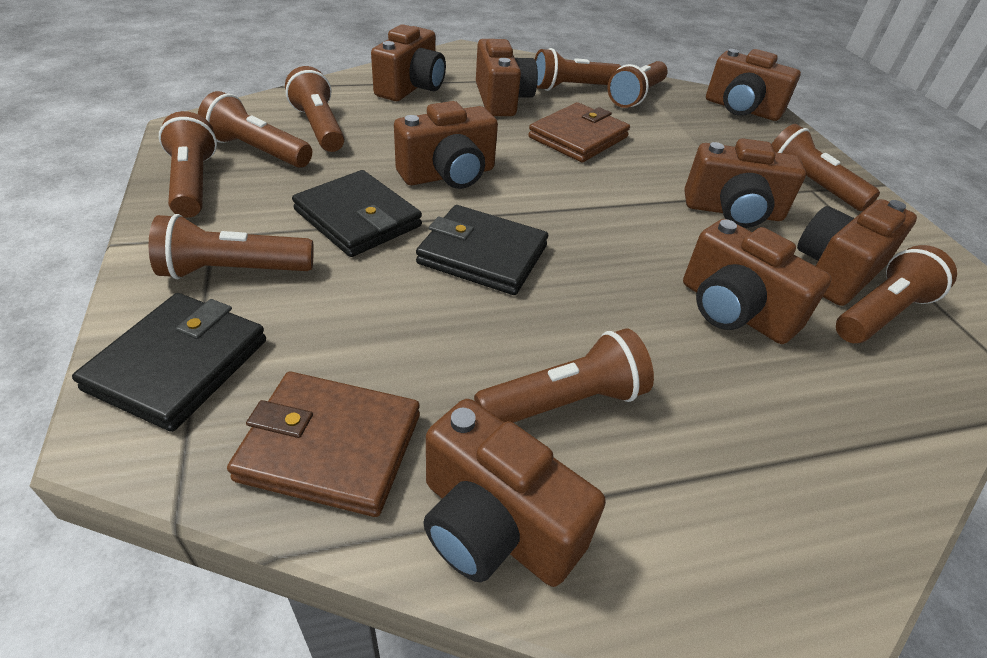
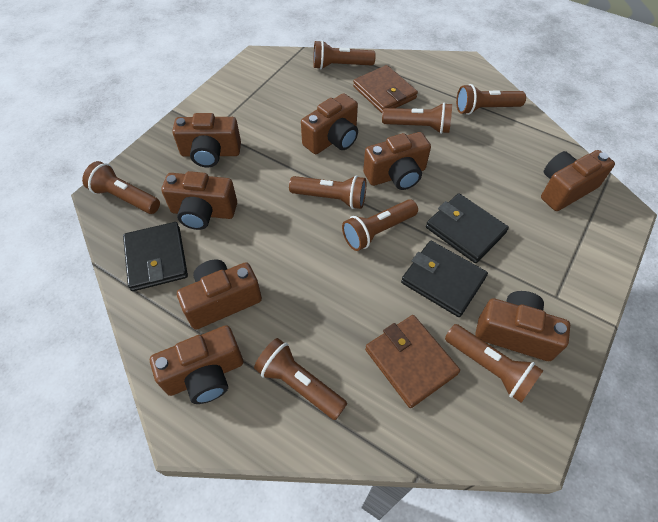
brown flashlight: [149,214,314,279] [159,111,217,218] [198,91,312,168] [285,66,345,152] [474,329,654,423] [535,48,621,91] [607,61,668,108] [772,124,880,211] [836,245,957,343] = 9 -> [82,161,160,214] [254,338,347,420] [289,176,366,209] [313,40,376,69] [342,199,418,251] [382,103,452,134] [445,324,543,403] [456,84,526,115] = 8

